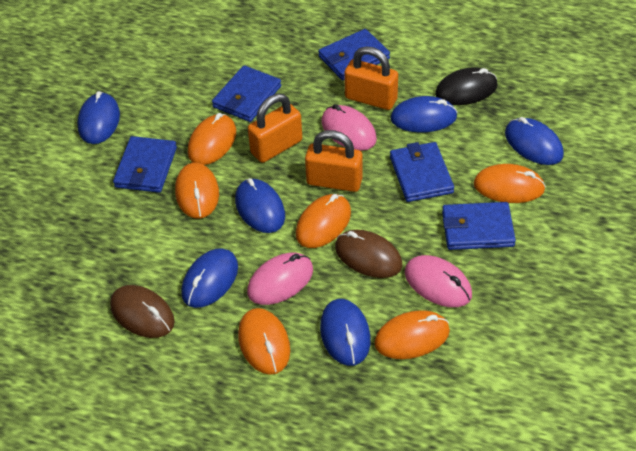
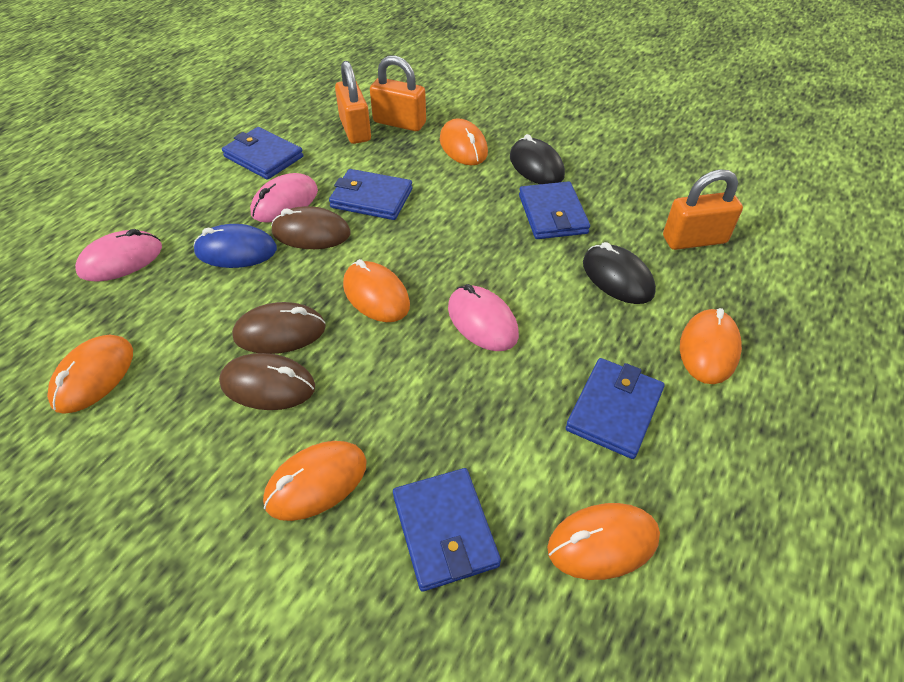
black mouse: [435,67,498,105] = 1 -> [510,134,565,184] [583,242,656,304] = 2
blue mouse: [77,91,120,144] [181,248,238,308] [235,178,285,233] [320,299,371,366] [390,96,458,132] [505,117,564,165] = 6 -> [194,224,277,268] = 1
brown mouse: [110,285,175,338] [335,230,402,278] = 2 -> [219,353,315,410] [232,302,326,354] [271,206,351,249] = 3

